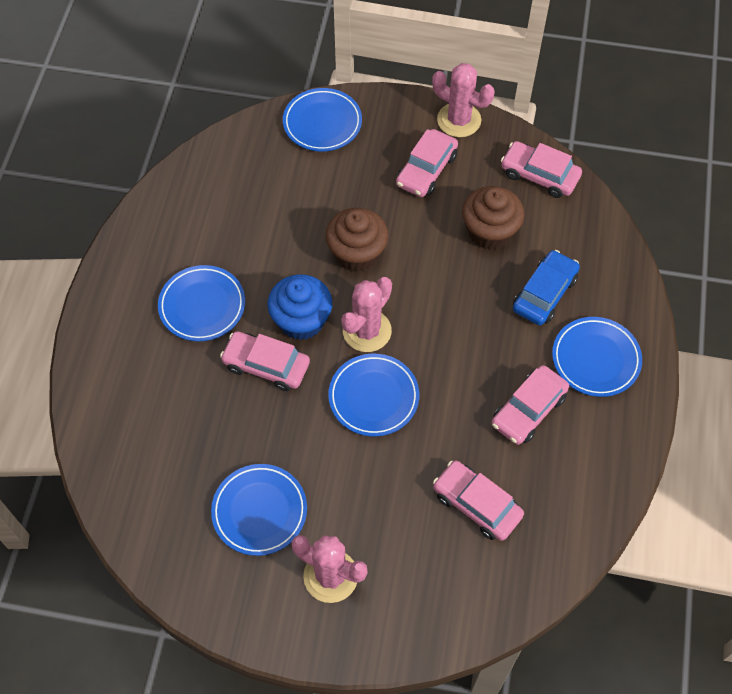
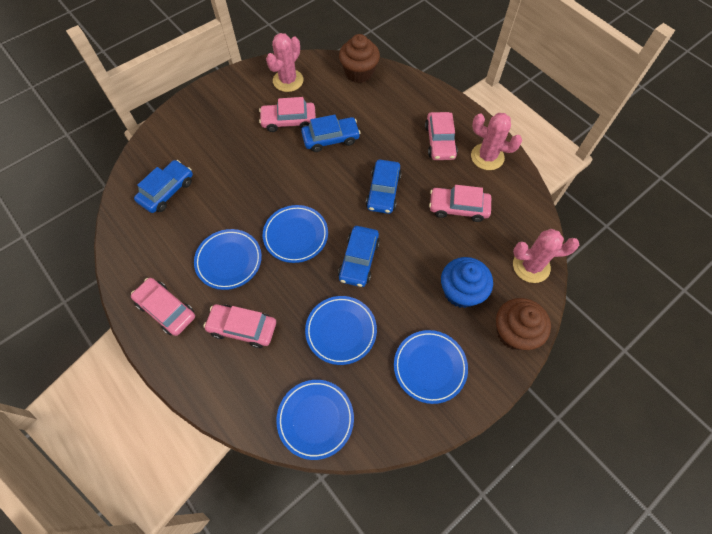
blue car: [513,250,580,325] = 1 -> [134,160,193,213] [301,115,360,152] [338,226,380,287] [366,160,402,214] = 4

